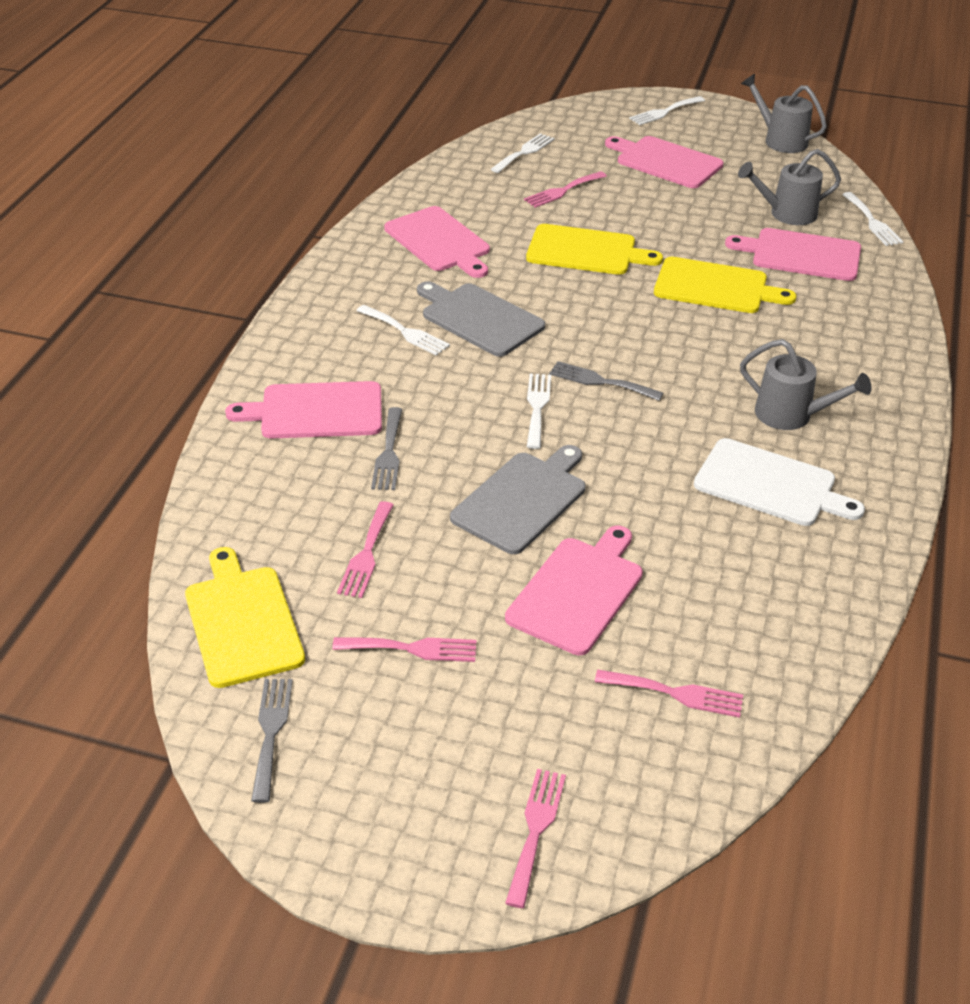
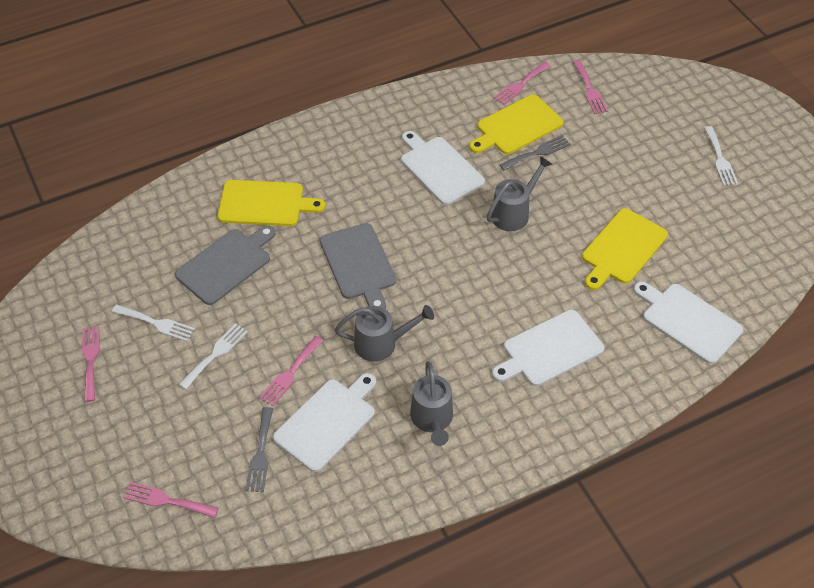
grey fork: [251,679,293,803] [371,407,402,490] [549,361,663,401] = 3 -> [245,407,273,492] [499,135,571,170] = 2
pink cutting board: [225,381,382,439] [384,206,490,278] [505,526,643,655] [605,136,723,188] [725,228,861,281] = 5 -> none = 0
white cutting board: [694,438,865,526] = 1 -> [273,373,376,472] [401,131,485,205] [492,310,605,386] [634,281,743,364] = 4
white fork: [357,305,450,356] [491,133,554,173] [527,374,551,449] [629,96,705,125] [842,192,903,246] = 5 -> [112,304,195,342] [179,323,248,389] [704,126,738,186] = 3

